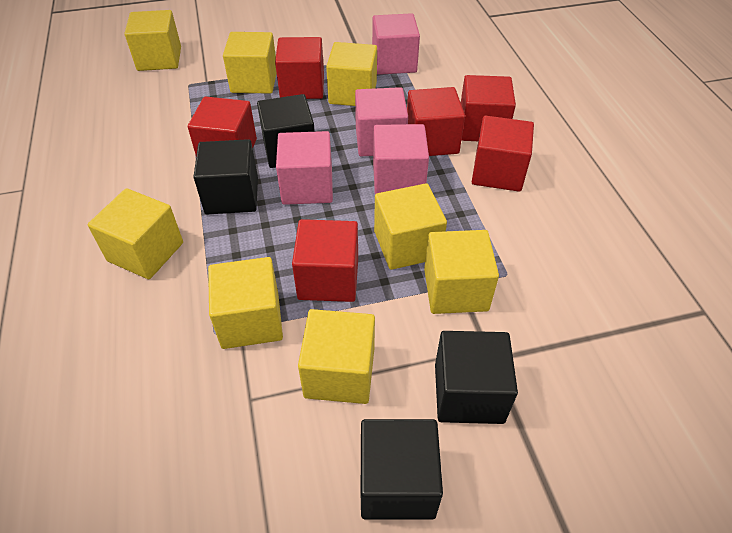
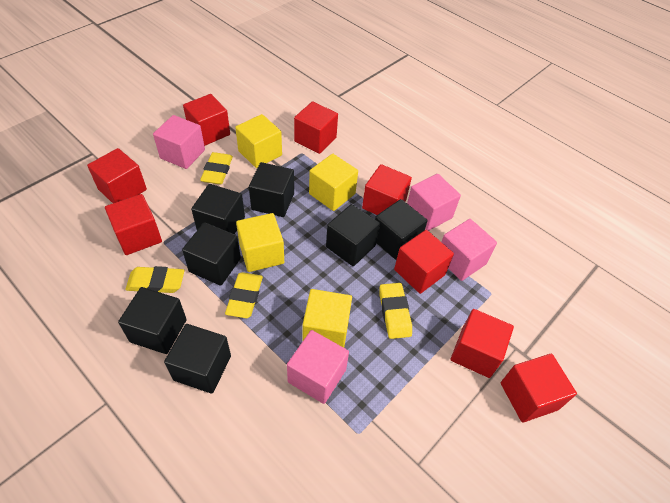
black cube: [193,139,258,215] [257,94,315,168] [361,419,443,520] [435,331,518,424] = 4 -> [118,287,187,354] [164,324,231,394] [182,222,241,286] [191,184,245,234] [249,162,294,217] [326,204,380,266] [375,199,428,260] = 7
red cube: [188,96,257,156] [275,37,324,99] [292,219,358,302] [407,87,465,156] [461,75,516,141] [472,116,534,192] = 6 -> [87,148,147,203] [105,194,162,255] [183,94,230,146] [294,101,338,154] [362,164,412,215] [394,230,454,294] [451,309,514,378] [501,354,577,422] = 8
yellow cube: [88,188,183,279] [124,10,181,71] [208,257,283,349] [223,32,277,94] [298,309,375,404] [326,42,377,106] [374,183,447,270] [424,230,499,314] = 8 -> [235,114,282,168] [236,213,284,272] [302,289,352,348] [309,154,358,211] = 4
yellow eraser: none = 0 -> [125,266,184,293] [200,152,233,184] [225,272,263,318] [379,283,412,339] = 4

